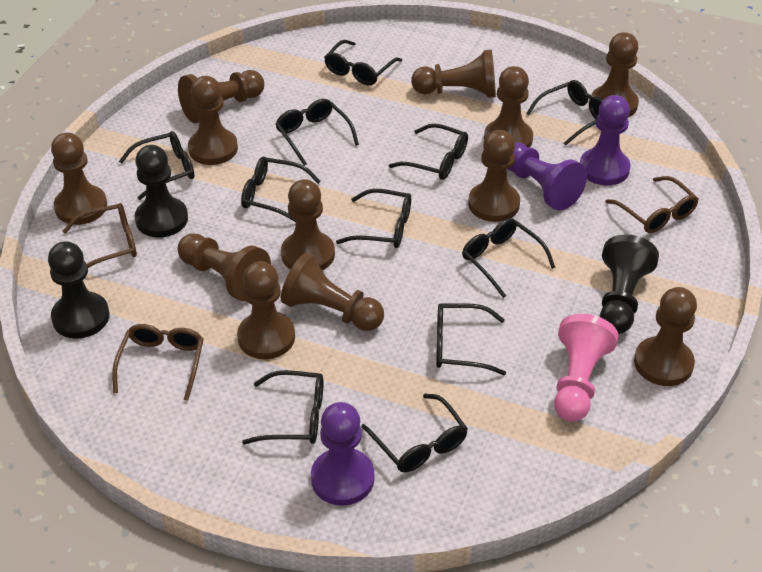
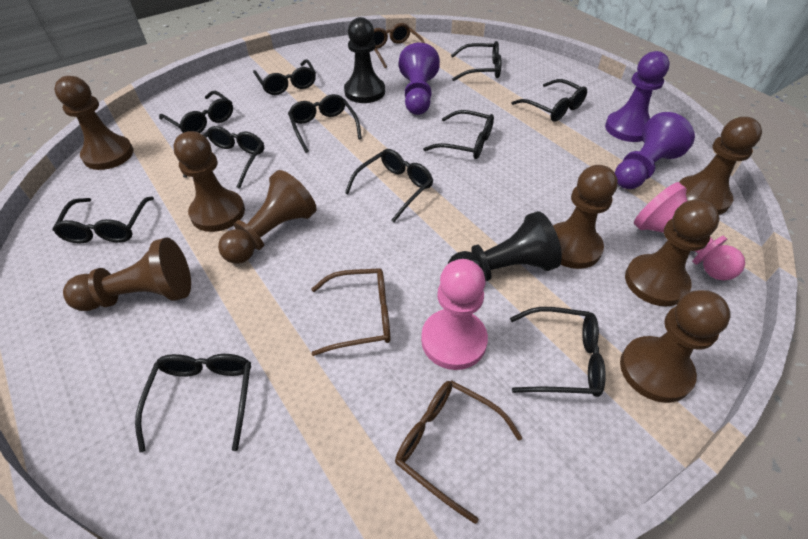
black pawn: [48,241,110,339] [135,145,188,238] [600,234,659,334] = 3 -> [344,17,385,103] [448,211,562,281] = 2
brown pawn: [51,133,107,225] [177,233,271,301] [178,70,264,123] [188,76,238,165] [237,261,295,359] [281,179,335,270] [281,252,384,331] [411,49,496,98] [468,130,520,222] [484,66,533,147] [591,32,639,117] [634,287,697,386] = 12 -> [54,76,134,170] [63,238,191,311] [173,131,245,232] [218,170,317,264] [553,165,618,269] [620,290,731,403] [625,199,720,306] [679,117,762,215] = 8
pink pawn: [554,314,619,422] = 1 -> [421,259,488,370] [634,182,745,281] = 2

